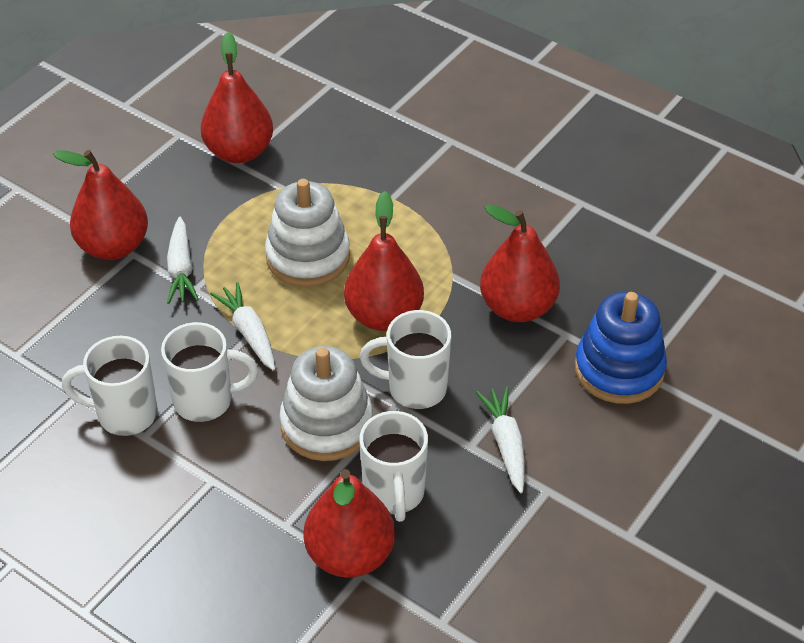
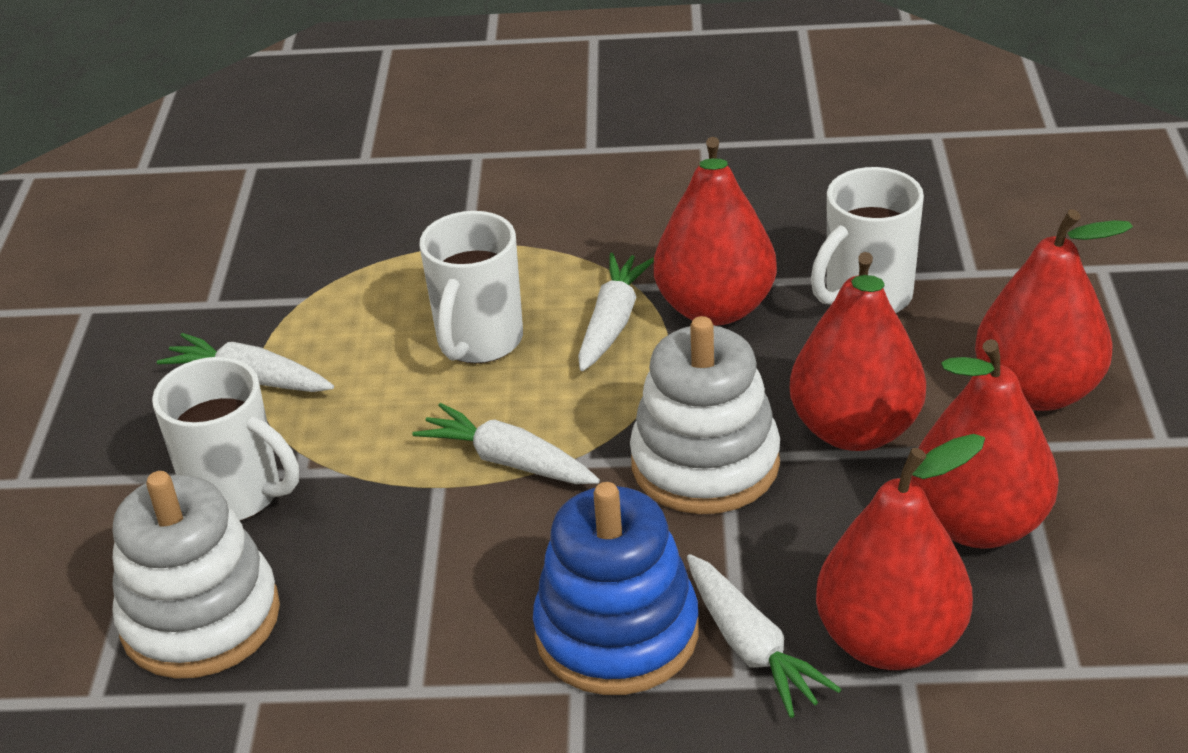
white carrot: [167,217,199,304] [210,282,275,371] [476,386,525,493] = 3 -> [157,333,334,392] [412,403,600,484] [578,253,654,371] [687,554,841,718] = 4
white mug: [62,336,157,436] [161,322,258,422] [359,411,428,522] [360,310,451,409] = 4 -> [152,357,299,521] [419,211,523,364] [811,167,924,313] = 3

